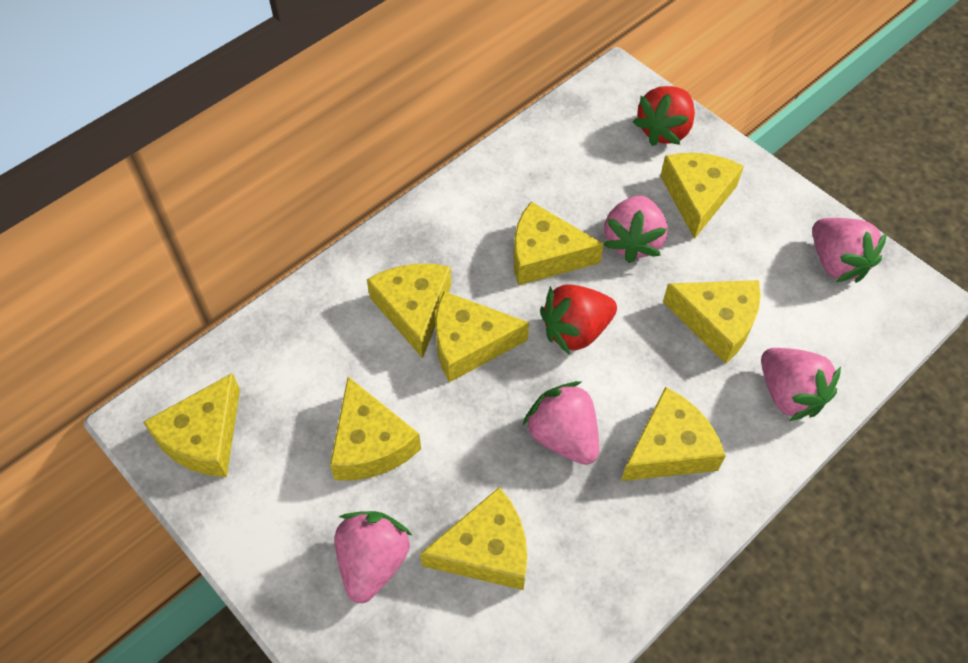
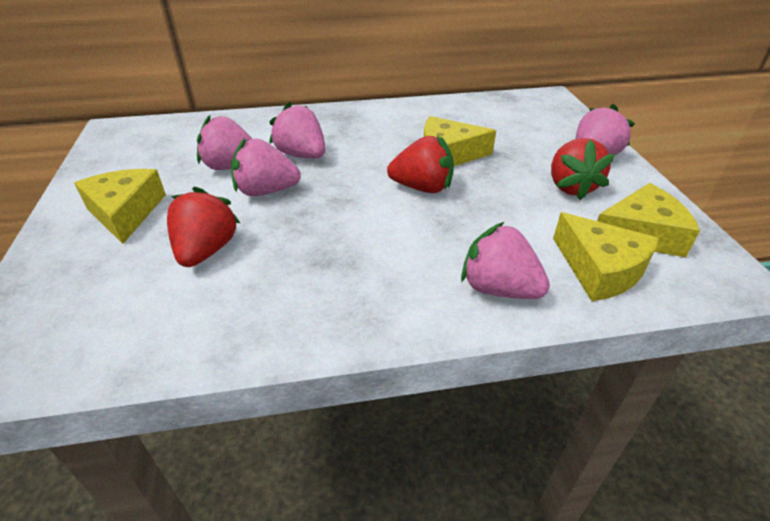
red strawberry: [540,284,617,355] [633,86,695,146] = 2 -> [167,187,240,267] [387,136,454,193] [551,138,615,200] = 3
yellow cheese: [143,373,240,477] [330,377,421,480] [367,264,451,358] [420,487,527,590] [435,291,529,382] [514,201,604,285] [621,387,726,481] [660,153,744,239] [663,280,761,364] = 9 -> [74,169,166,244] [424,116,496,166] [553,212,659,301] [597,183,700,257] = 4

